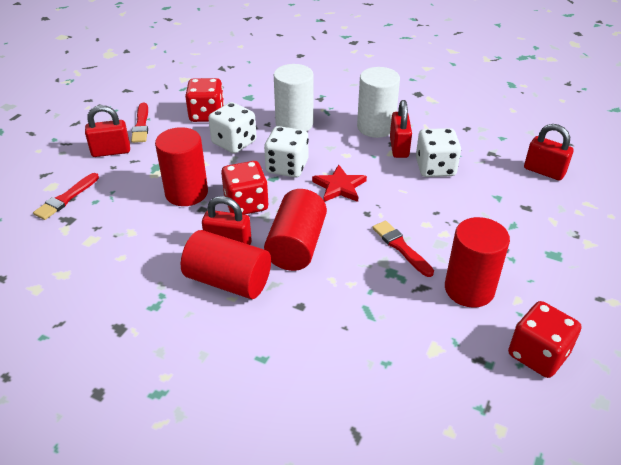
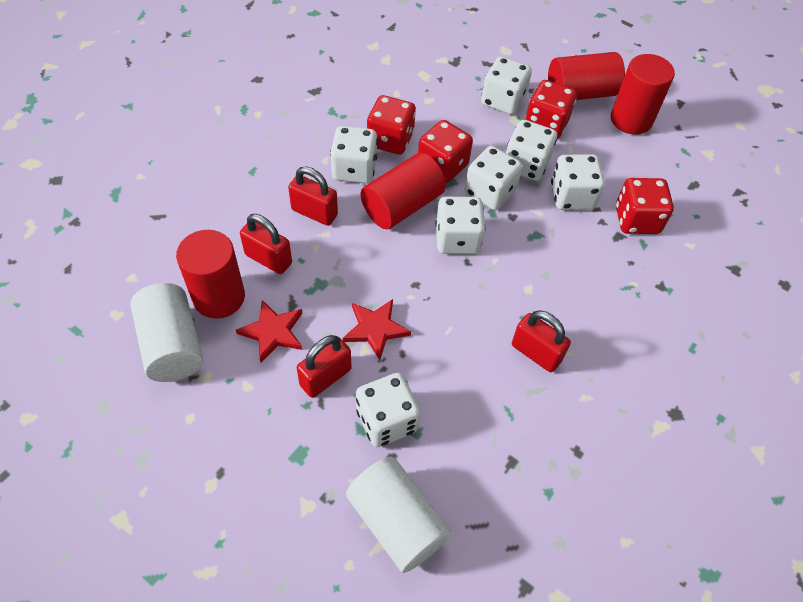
red brush: [33,173,99,220] [131,103,148,143] [372,221,434,277] = 3 -> none = 0
red dice: [185,78,224,122] [221,161,269,215] [508,301,581,378] = 3 -> [367,95,416,155] [418,120,473,183] [525,80,577,139] [616,178,674,234] = 4
red star: [312,165,367,202] = 1 -> [236,300,302,363] [343,299,411,360] = 2
white dice: [208,102,256,154] [264,126,309,178] [416,128,461,177] = 3 -> [330,126,378,184] [356,373,421,447] [435,197,486,254] [465,146,523,210] [481,57,532,115] [506,120,557,181] [551,154,605,210] = 7

